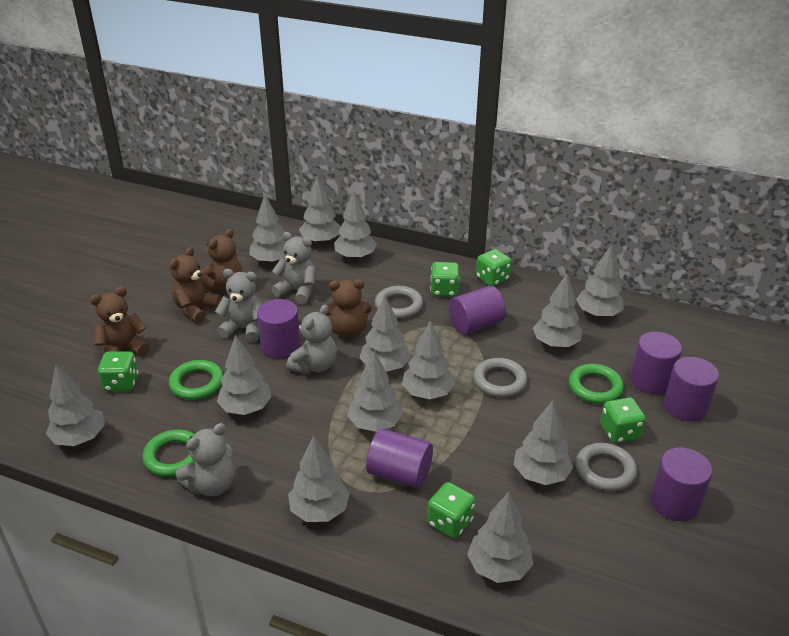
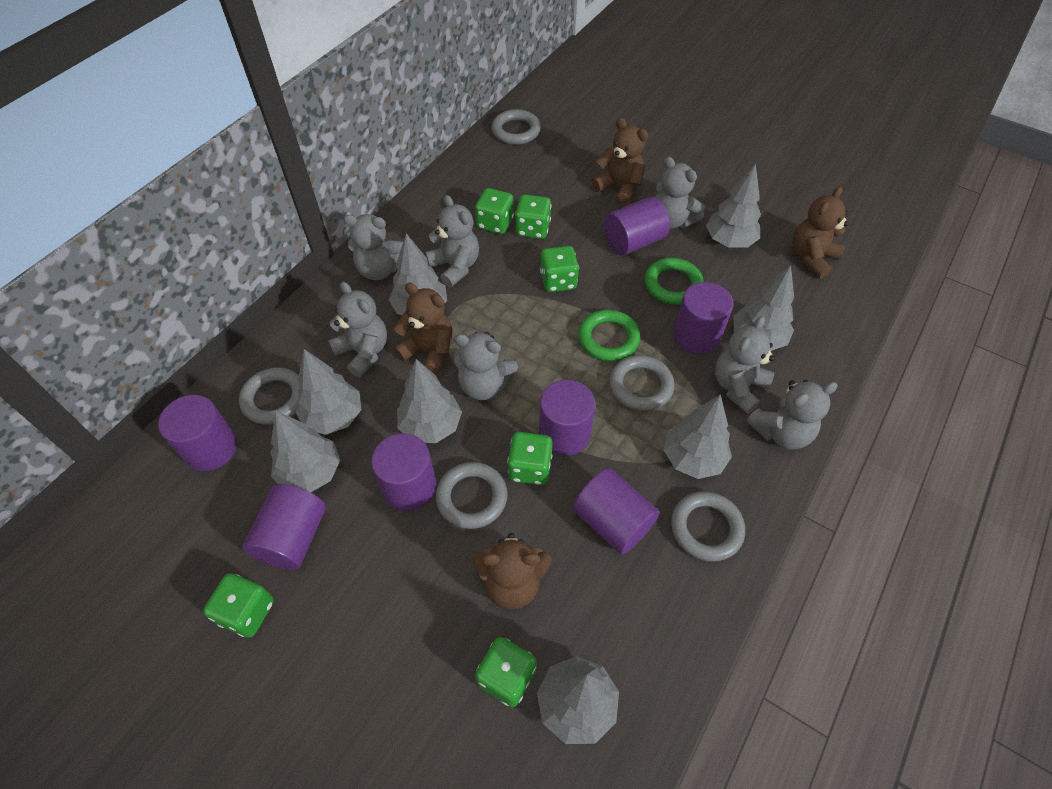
green dice: [98,351,138,392] [427,482,475,539] [430,262,459,297] [476,249,511,286] [600,397,646,443] = 5 -> [203,573,274,638] [475,188,514,234] [475,637,537,707] [507,432,553,485] [515,194,551,239] [540,246,579,292] = 6
green ring: [143,430,195,477] [169,360,224,400] [569,364,624,404] = 3 -> [578,310,640,361] [645,258,704,305] = 2
grey ring: [375,286,423,319] [473,358,527,397] [575,443,637,491] = 3 -> [239,367,300,425] [436,462,508,529] [492,109,541,145] [609,355,675,411] [671,491,745,562] = 5
grey teddy bear: [176,423,235,496] [215,269,262,342] [271,232,316,304] [286,304,337,374] = 4 -> [328,282,387,378] [343,214,403,280] [425,195,479,287] [454,332,518,400] [655,157,705,229] [715,316,775,414] [746,380,838,450] = 7
grey tree: [46,364,105,446] [217,335,272,415] [249,194,286,264] [288,435,350,522] [299,176,341,244] [334,190,377,260] [347,351,403,432] [360,295,411,372] [402,320,455,399] [467,492,533,583] [514,400,573,485] [533,273,582,348] [576,244,624,318] = 13 -> [270,410,340,492] [296,349,361,435] [389,234,447,315] [397,359,462,443] [537,656,619,744] [663,394,732,479] [706,163,761,248] [734,265,794,351] = 8
purple cylinder: [257,299,300,359] [366,429,433,489] [449,286,506,335] [630,332,682,394] [651,447,712,521] [664,357,719,422] = 6 -> [158,395,237,471] [242,484,326,570] [371,433,436,511] [539,380,595,456] [573,468,660,554] [604,197,670,255] [673,282,733,354] = 7

